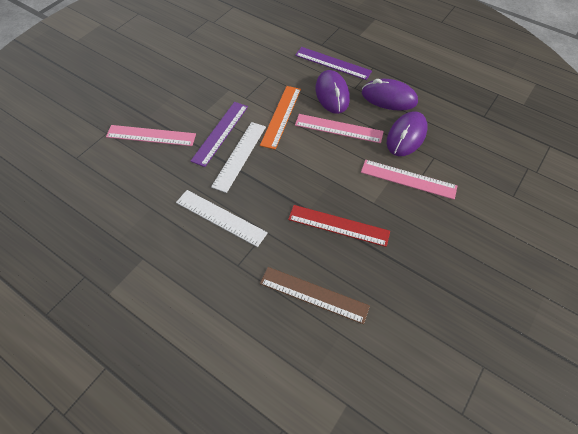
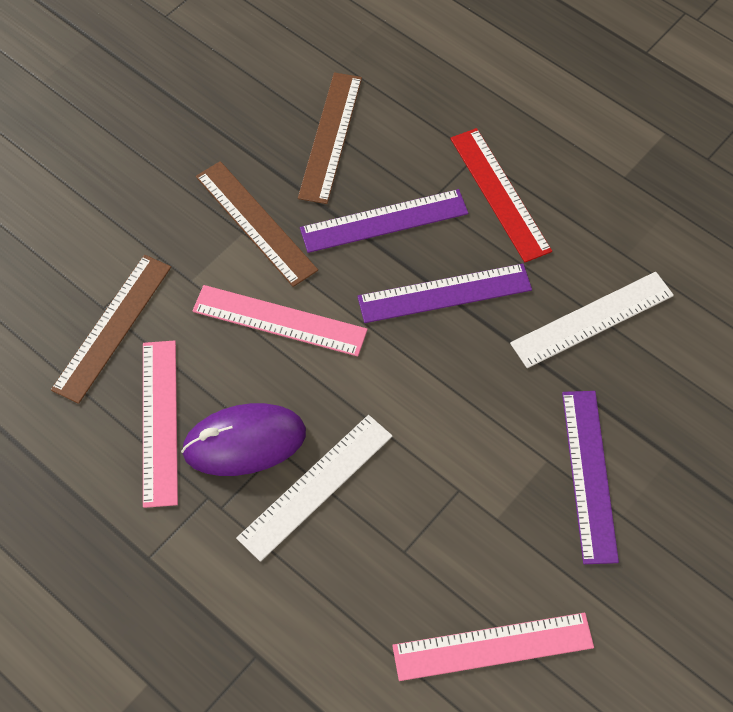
brown ruler: [260,267,370,324] = 1 -> [51,255,171,404] [196,161,318,287] [298,73,362,204] = 3
orange ruler: [260,86,301,150] = 1 -> none = 0
purple mouse: [315,70,350,114] [362,79,418,111] [387,111,428,156] = 3 -> [181,403,306,476] = 1
purple ruler: [191,102,248,167] [295,47,372,80] = 2 -> [300,189,468,253] [357,264,532,323] [562,391,619,564] = 3

